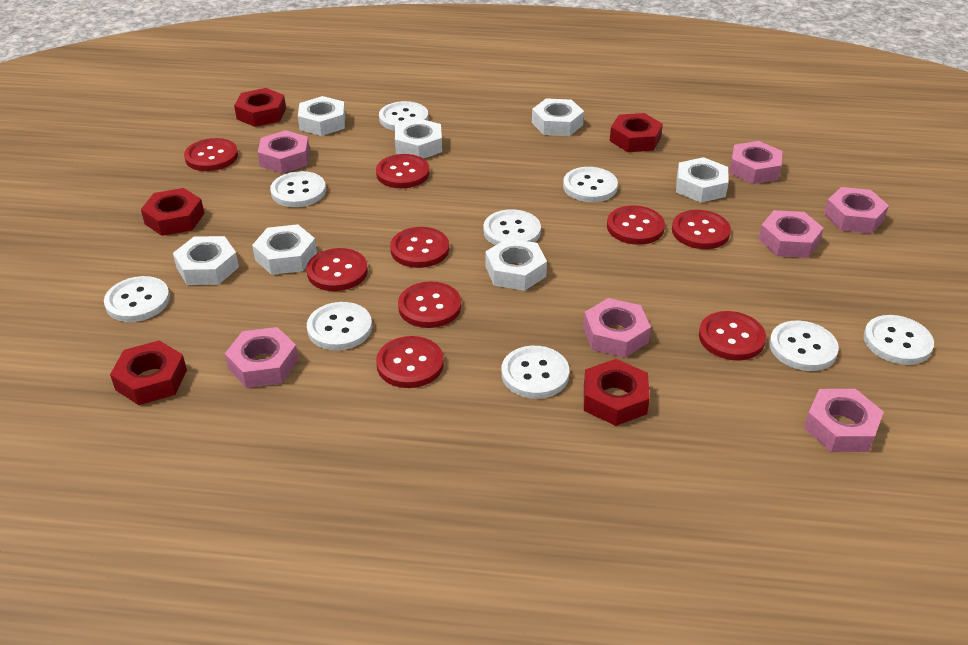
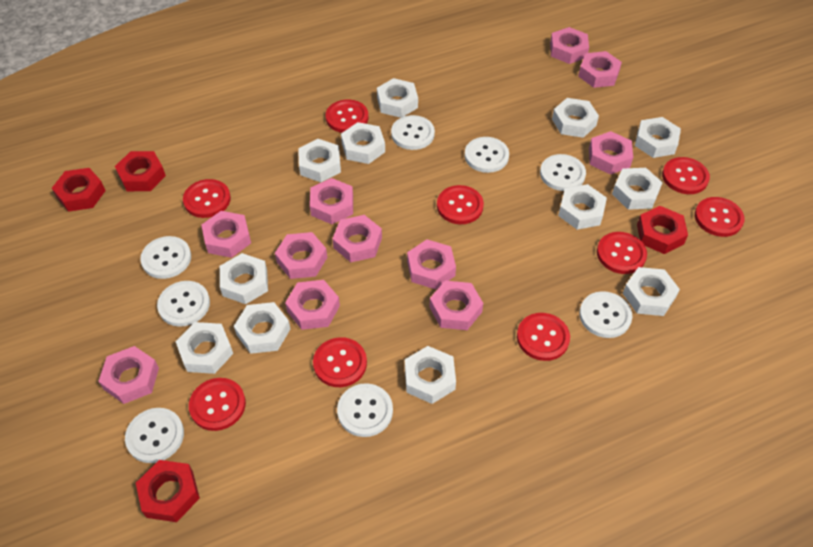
pink nut: [225,327,298,388] [258,130,310,173] [583,298,651,358] [729,141,782,184] [758,210,824,258] [804,389,884,452] [824,187,889,234] = 7 -> [98,346,159,404] [201,211,251,258] [275,232,327,279] [285,280,340,330] [310,178,353,224] [332,215,382,262] [407,239,456,289] [429,281,483,330] [550,27,589,64] [578,51,622,88] [589,131,633,175] = 11
red nut: [110,341,187,405] [141,188,204,236] [234,88,286,127] [584,359,650,426] [610,113,663,152] = 5 -> [52,168,106,212] [115,151,166,191] [136,460,200,522] [637,206,688,254] = 4
white button: [104,276,170,322] [270,171,326,207] [307,302,372,350] [379,101,428,131] [483,209,541,245] [501,346,569,399] [563,167,618,202] [769,321,839,371] [864,315,934,365] = 9 -> [125,408,184,463] [140,236,191,279] [157,281,210,327] [337,383,393,437] [391,115,435,150] [464,137,509,173] [540,154,586,191] [579,291,632,338] = 8
white nut: [173,236,239,285] [252,224,317,275] [298,96,346,136] [395,118,442,159] [486,238,547,291] [532,98,584,136] [676,157,729,203] = 7 -> [175,322,233,374] [220,253,268,304] [234,302,290,354] [298,139,341,182] [341,122,385,164] [377,78,418,118] [405,346,456,404] [552,98,599,138] [558,184,607,230] [612,168,663,210] [623,267,680,316] [635,117,681,158] = 12

